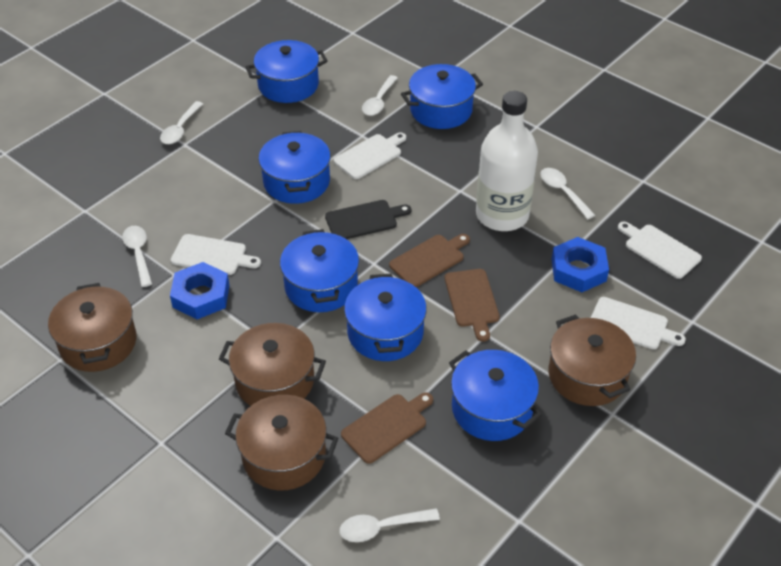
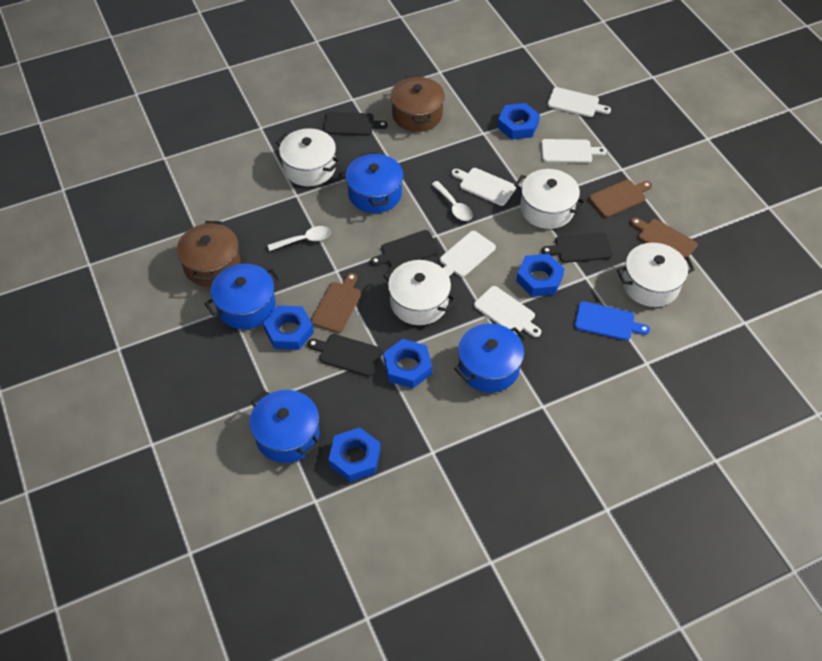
black cutting board: [325,200,411,239] = 1 -> [307,334,383,377] [324,112,388,136] [370,230,440,269] [541,232,613,263] = 4
blue cutting board: none = 0 -> [575,301,650,340] = 1
blue nut: [170,262,229,319] [552,237,609,292] = 2 -> [263,306,314,350] [329,427,381,482] [384,339,432,389] [497,103,540,140] [516,254,564,297] = 5
blue pot: [246,40,328,103] [258,131,331,204] [280,229,359,312] [344,274,427,361] [401,64,483,129] [449,350,542,441] = 6 -> [205,264,281,329] [250,390,320,463] [345,152,404,213] [454,323,527,393] = 4
brown pot: [48,283,136,372] [219,323,326,406] [225,395,338,490] [548,314,636,406] = 4 -> [177,221,240,287] [390,75,445,132] = 2
white bottle: [476,91,538,231] = 1 -> none = 0
white cutting board: [171,234,261,275] [334,132,406,179] [591,297,686,349] [618,222,702,279] = 4 -> [440,231,496,277] [452,168,516,206] [474,286,541,337] [541,139,607,163] [548,87,611,117] = 5
white pot: none = 0 -> [276,128,341,186] [383,260,457,325] [514,169,586,229] [617,243,695,307] = 4
white spoon: [122,226,152,287] [160,101,203,144] [340,508,440,542] [362,75,398,116] [540,168,595,219] = 5 -> [268,226,331,251] [431,181,472,221] = 2

